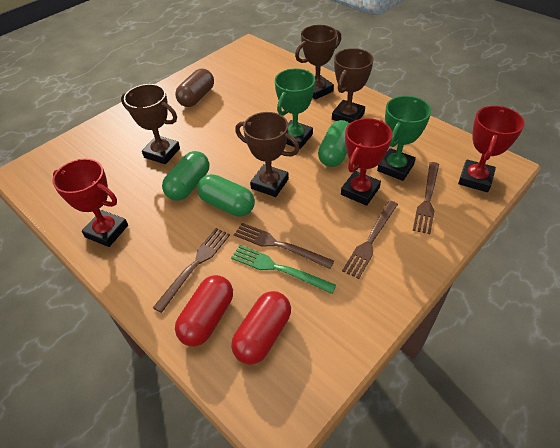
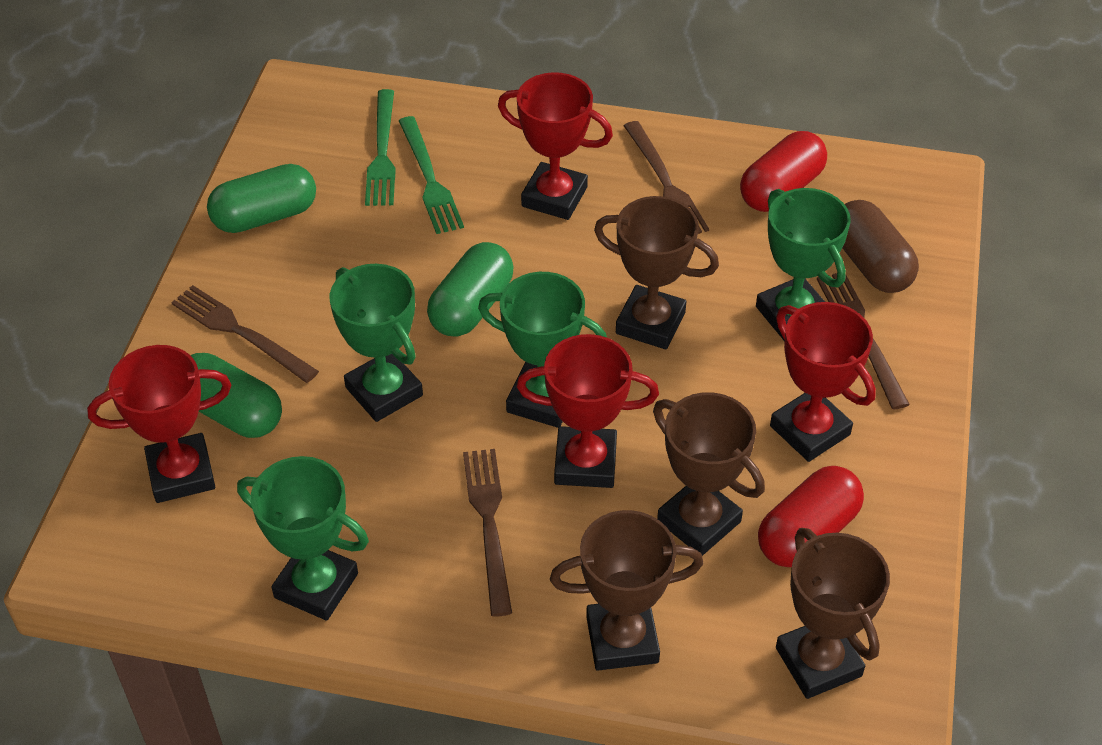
green fork: [231,245,336,294] = 1 -> [365,89,396,206] [399,116,464,234] = 2
green trophy: [275,69,315,149] [377,96,431,181] = 2 -> [237,456,369,621] [330,264,423,422] [478,272,607,428] [756,188,851,341] = 4
red trophy: [52,159,128,247] [341,118,392,206] [458,106,525,192] = 3 -> [87,345,231,503] [498,72,613,220] [517,334,659,488] [770,302,876,462] = 4

